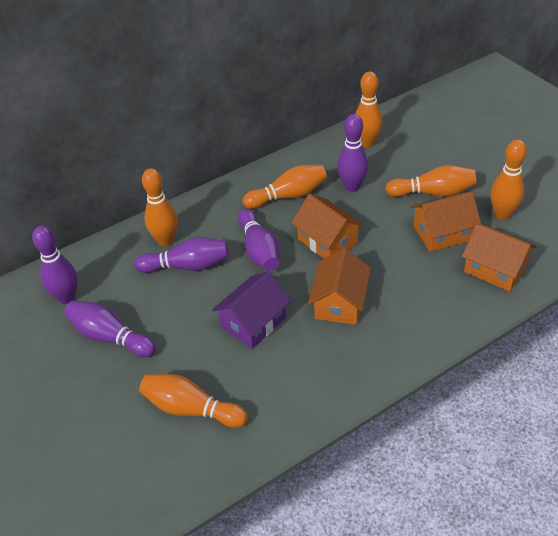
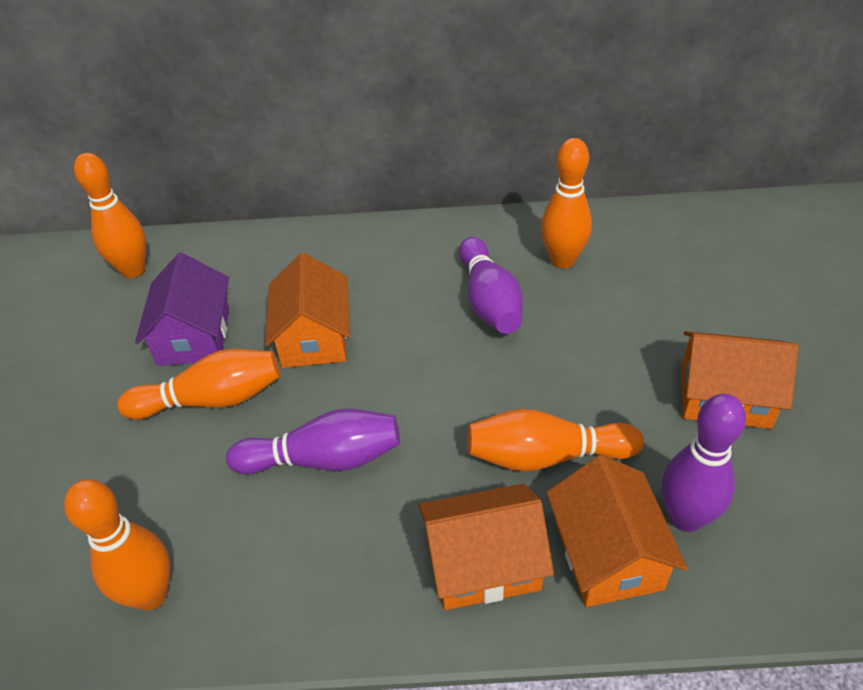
orange bowling pin: [139,374,248,428] [142,168,178,246] [243,165,327,209] [355,71,383,148] [385,165,476,197] [490,139,527,220] = 6 -> [64,479,171,610] [74,153,146,278] [117,349,280,420] [467,409,644,472] [541,138,592,268] = 5
purple bowling pin: [32,226,78,304] [64,301,156,358] [134,237,229,273] [238,209,280,271] [337,114,368,192] = 5 -> [226,409,400,474] [459,237,523,334] [662,394,746,532] = 3

